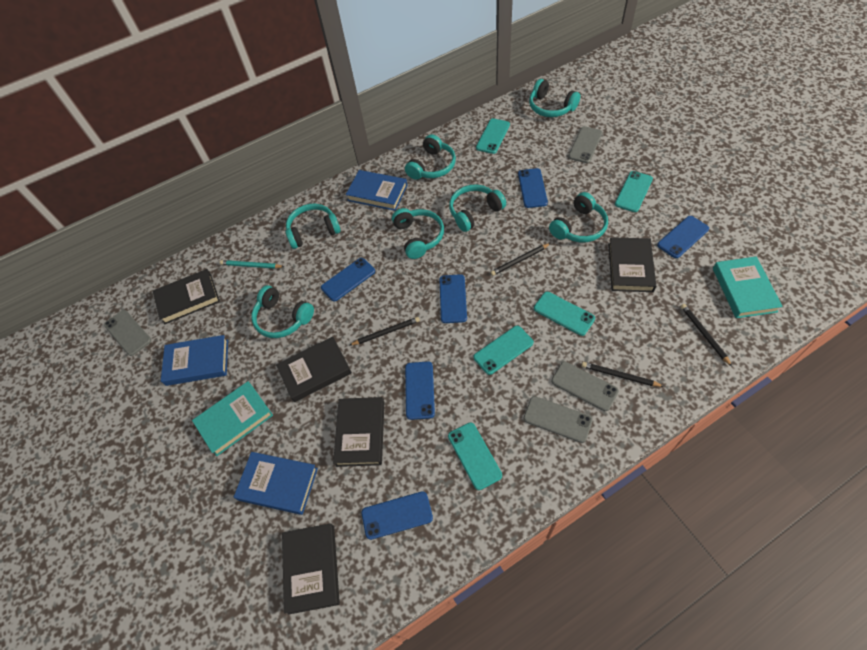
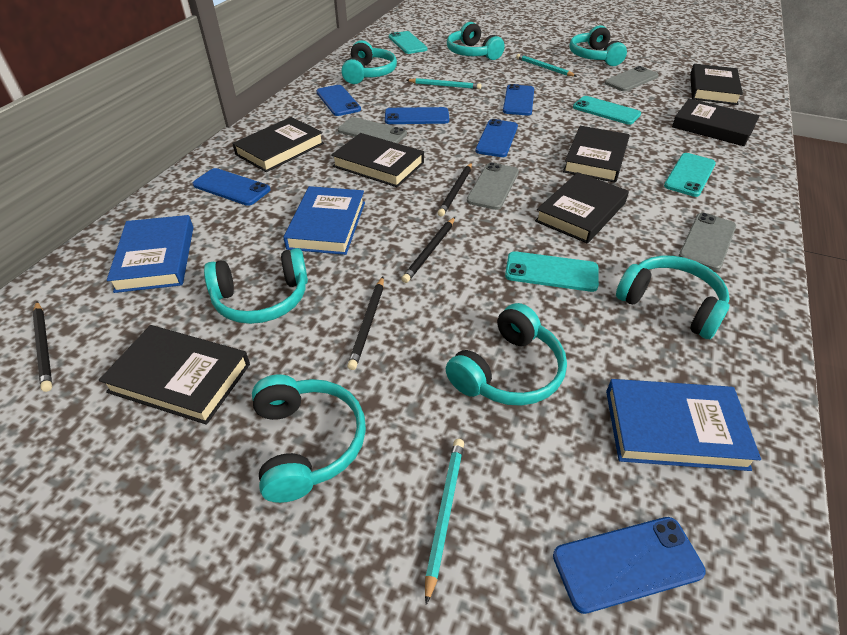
black book: [153,269,220,324] [276,337,352,402] [282,523,340,615] [333,397,384,467] [608,237,656,292] = 5 -> [99,325,250,425] [232,117,324,172] [331,133,424,187] [535,172,629,243] [563,126,630,183] [672,98,760,146] [690,64,743,105] = 7
turquoise book: [192,381,273,456] [713,256,783,318] = 2 -> none = 0
turquoise pencil: [220,260,284,269] = 1 -> [407,78,481,89] [425,439,464,605] [516,54,576,77] = 3
turquoise phone: [448,423,502,490] [473,326,534,375] [476,118,510,154] [534,292,595,336] [615,171,653,212] = 5 -> [389,31,428,54] [505,251,599,292] [573,96,641,125] [664,153,716,197] = 4

